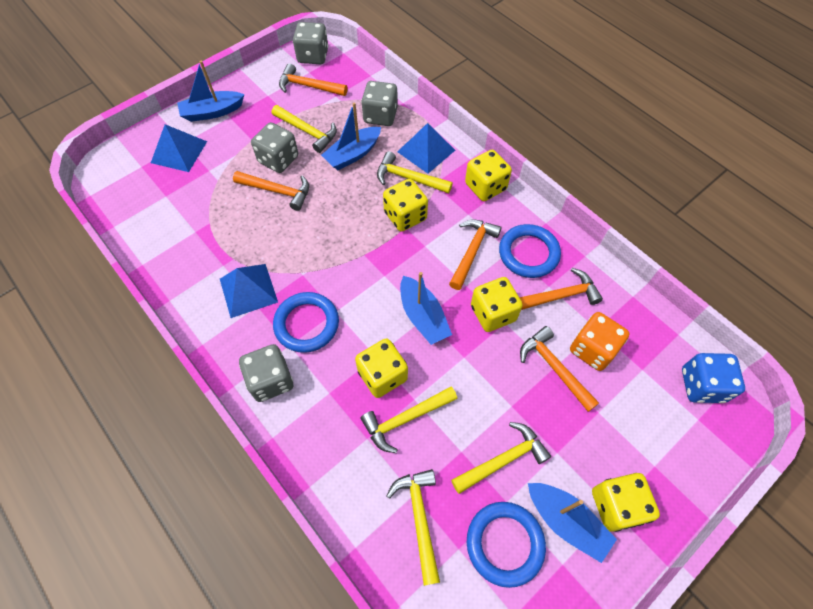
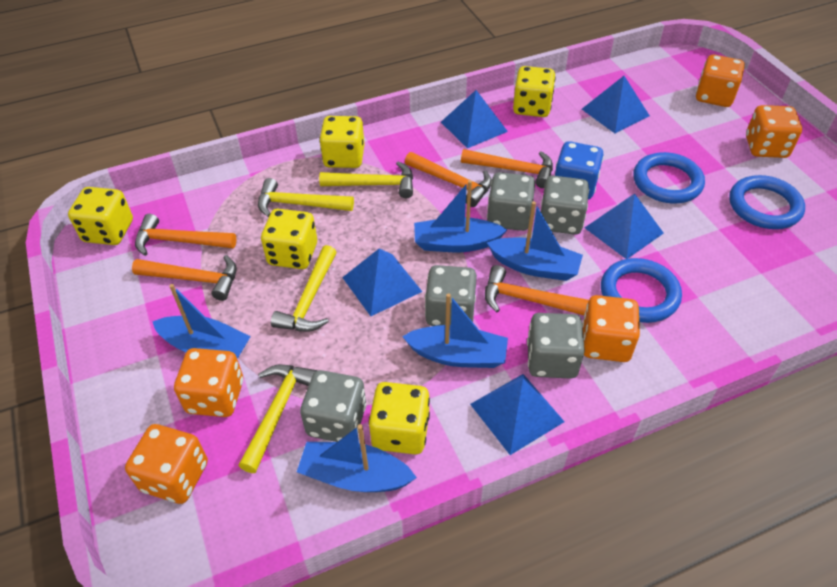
blue boat: [177,61,244,122] [321,102,381,170] [400,272,452,345] [528,483,617,563] = 4 -> [152,284,251,359] [297,424,417,492] [402,293,508,368] [414,180,507,252] [487,201,583,281] = 5
blue pyramid: [151,124,207,172] [220,264,278,318] [397,123,455,174] = 3 -> [342,248,422,316] [441,90,508,148] [470,374,564,455] [582,76,650,133] [585,193,664,259] = 5
grey dice: [239,344,293,402] [251,122,298,173] [293,22,328,64] [361,81,398,126] = 4 -> [300,370,366,442] [425,265,477,326] [487,172,535,231] [527,313,585,379] [541,176,589,235] = 5
orange dice: [570,312,630,371] = 1 -> [125,424,208,504] [174,348,243,417] [582,295,640,362] [696,55,745,107] [746,105,802,158] = 5
yellow hammer: [272,105,337,153] [361,386,457,453] [377,151,453,194] [386,469,440,586] [451,422,551,494] = 5 -> [239,364,318,473] [258,178,354,217] [271,245,337,332] [319,161,413,198] = 4

